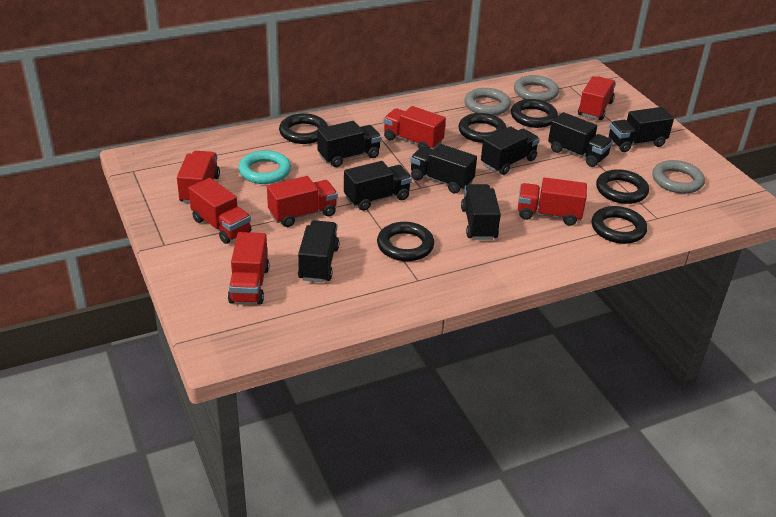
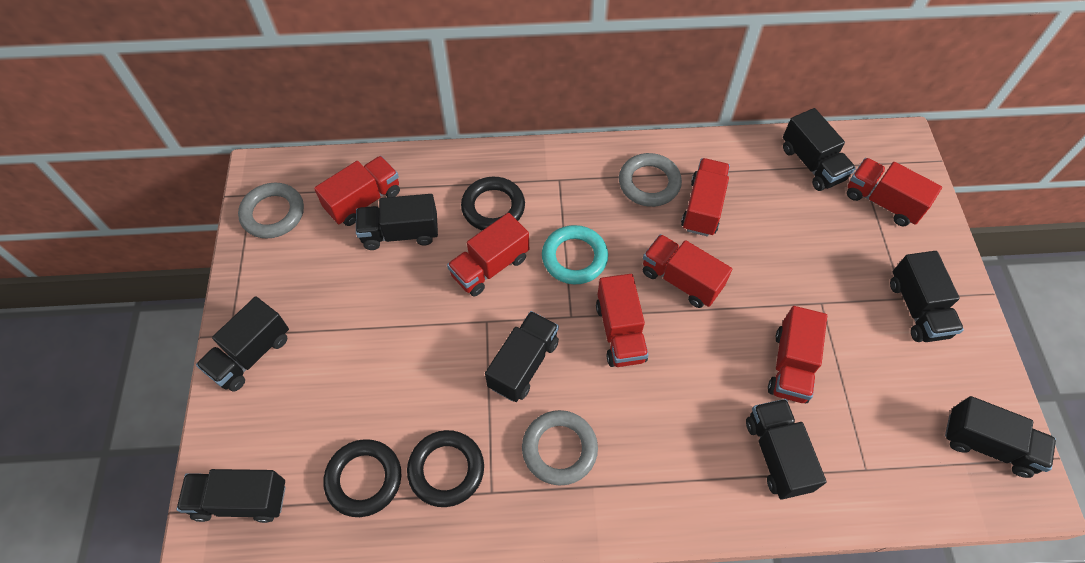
black ring: [279,113,328,144] [377,222,434,261] [458,113,507,143] [511,99,558,128] [592,206,647,244] [596,169,649,204] = 6 -> [323,439,401,517] [407,430,484,507] [461,177,525,230] = 3

